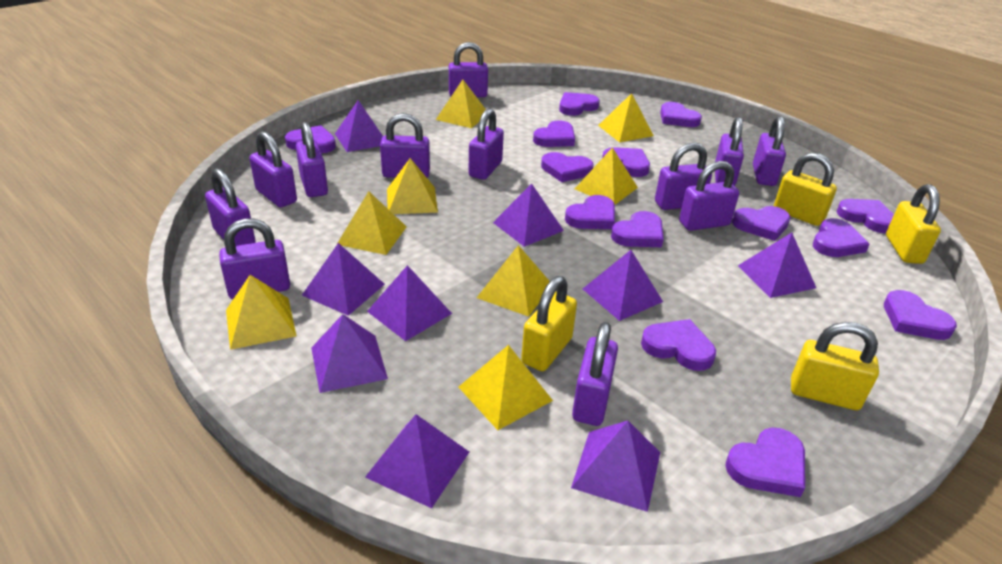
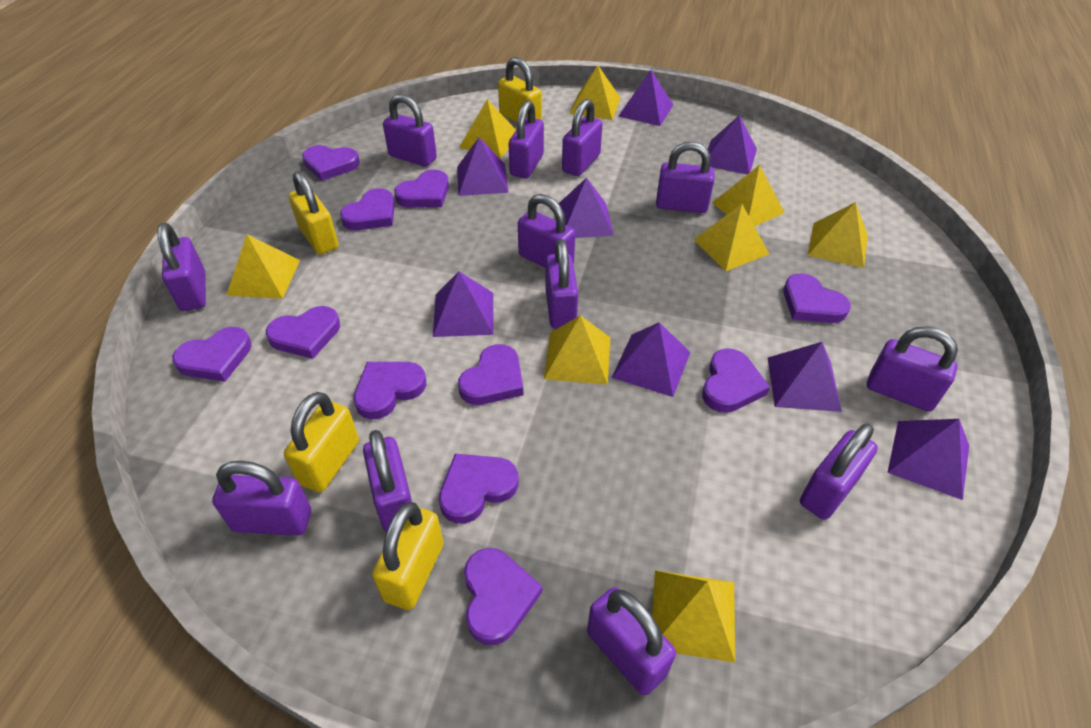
purple heart: [285,126,336,153] [533,120,575,147] [541,152,593,182] [559,92,600,116] [565,195,615,229] [602,147,650,177] [611,211,664,247] [641,319,716,371] [660,102,702,127] [725,427,805,497] [732,206,791,241] [813,218,870,257] [836,199,894,233] [884,290,957,340] = 14 -> [172,327,252,382] [266,306,340,359] [302,145,360,181] [340,188,395,230] [353,362,426,420] [394,169,449,208] [439,454,519,524] [458,344,523,405] [464,548,542,645] [702,348,770,413] [783,273,850,323] = 11
purple pyramid: [302,243,385,316] [311,314,388,393] [335,100,383,152] [365,414,469,508] [367,265,452,341] [493,183,564,247] [571,421,660,512] [583,250,663,321] [738,233,816,298] = 9 -> [433,271,494,337] [457,137,508,196] [558,178,614,238] [612,322,690,397] [618,70,673,126] [708,115,757,174] [768,342,842,412] [887,419,969,500] = 8

